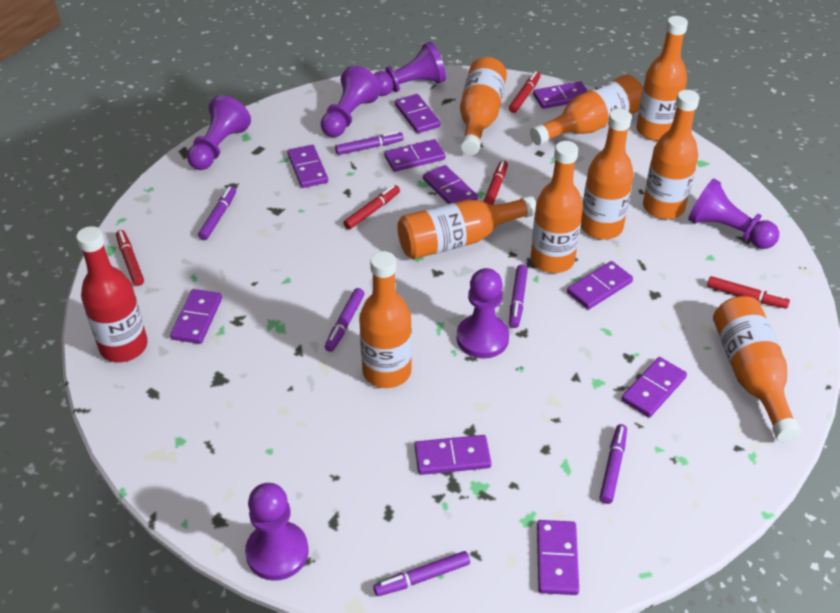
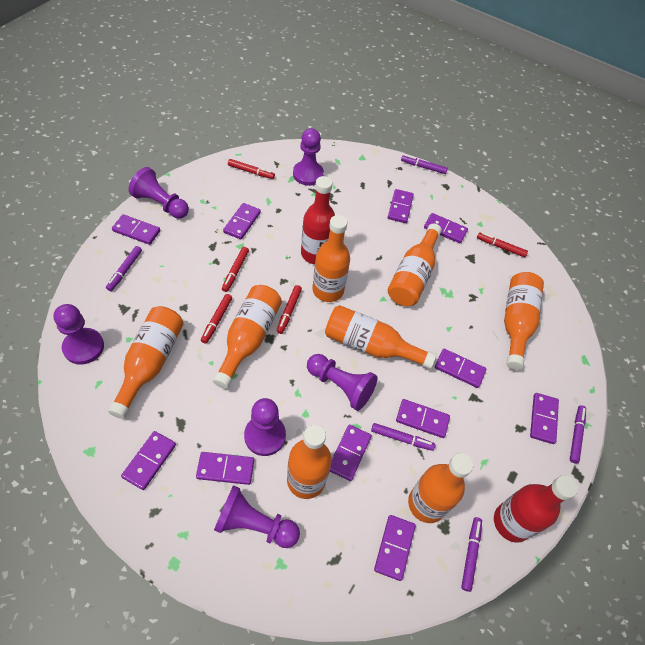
orange bottle: [359,251,412,388] [397,196,536,259] [460,57,507,155] [530,74,643,145] [531,141,583,273] [581,109,634,240] [637,16,688,141] [643,90,699,219] [713,296,801,442] = 9 -> [108,306,184,419] [213,285,282,389] [287,425,332,499] [312,215,350,302] [325,305,436,369] [388,224,442,306] [408,453,474,523] [504,272,544,370] = 8
purple domino: [170,289,222,344] [287,145,328,188] [384,139,445,172] [395,94,441,133] [415,435,491,475] [423,165,478,204] [533,81,588,109] [537,520,579,595] [567,261,633,309] [621,357,687,417] = 10 -> [112,214,160,245] [121,431,176,490] [196,452,254,485] [223,203,261,240] [330,425,372,481] [374,515,416,581] [388,189,414,223] [396,399,450,438] [424,213,468,243] [435,349,486,388] [530,393,559,444] = 11
purple marker: [198,186,236,240] [325,288,364,352] [335,131,403,155] [373,551,470,596] [509,265,528,328] [599,424,627,504] = 6 -> [106,246,142,291] [371,423,435,451] [401,155,448,174] [461,517,482,592] [570,405,586,464] = 5
red bottle: [76,226,148,362] = 1 -> [301,176,335,264] [494,475,578,543] = 2

